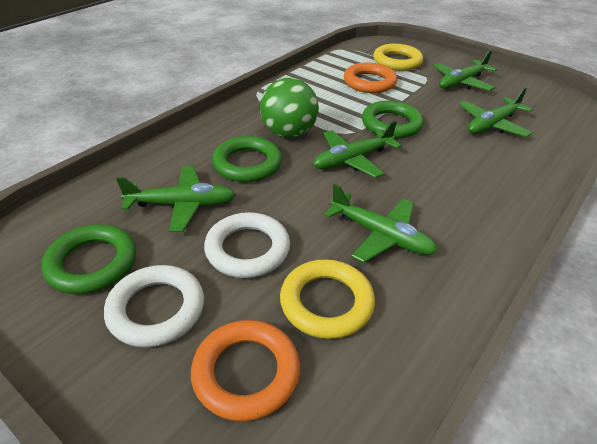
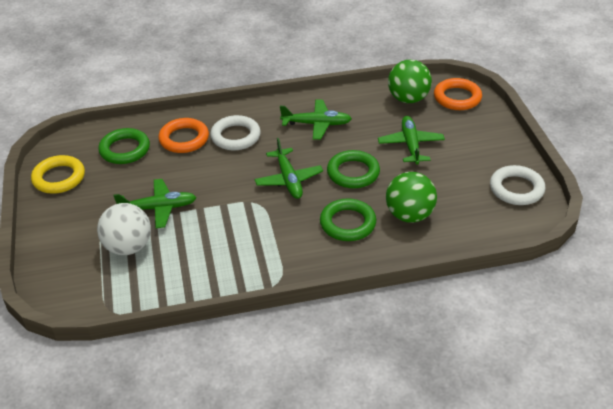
green ball: [260,78,319,138] = 1 -> [386,172,437,223] [388,60,432,103] = 2
green plane: [116,166,236,232] [313,120,402,178] [324,184,437,263] [433,50,497,91] [459,87,533,137] = 5 -> [113,179,197,228] [255,138,323,199] [280,100,352,140] [378,116,445,165] = 4
white ball: none = 0 -> [97,203,151,255] = 1
yellow ring: [280,259,375,339] [373,44,423,71] = 2 -> [31,155,85,194] = 1

